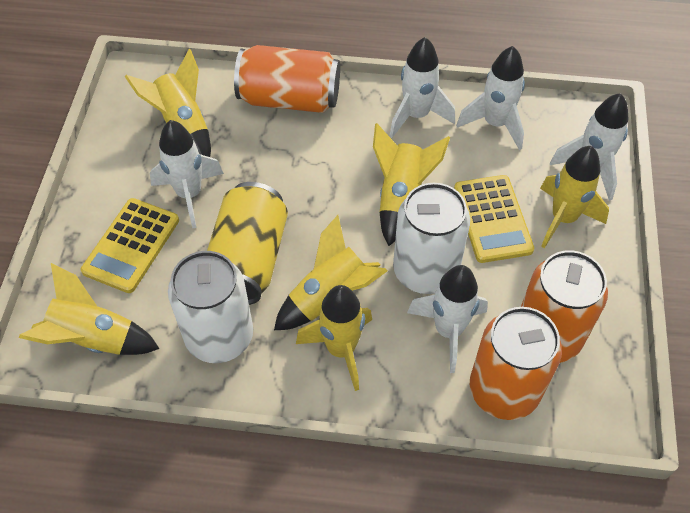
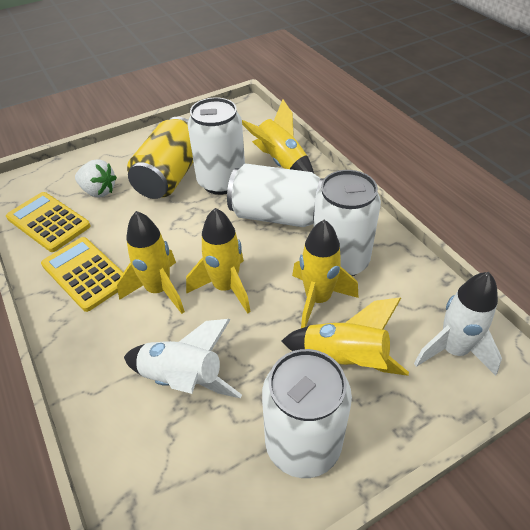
orange can: [234,45,340,113] [470,307,562,420] [521,250,608,363] = 3 -> none = 0
white can: [168,251,253,363] [393,183,470,294] = 2 -> [187,98,245,195] [227,163,324,227] [262,349,352,478] [313,170,381,276] = 4
white rocket: [150,120,224,228] [389,37,455,138] [407,265,488,373] [456,46,525,150] [550,93,628,201] = 5 -> [124,319,242,398] [414,272,502,376] = 2
white strawberry: none = 0 -> [75,159,117,198] = 1
yellow rocket: [19,263,160,355] [125,49,211,157] [274,215,388,330] [296,285,372,391] [373,123,450,246] [540,146,609,248] = 6 -> [117,211,185,314] [186,208,251,314] [242,99,314,173] [282,297,409,376] [292,219,358,328] = 5

